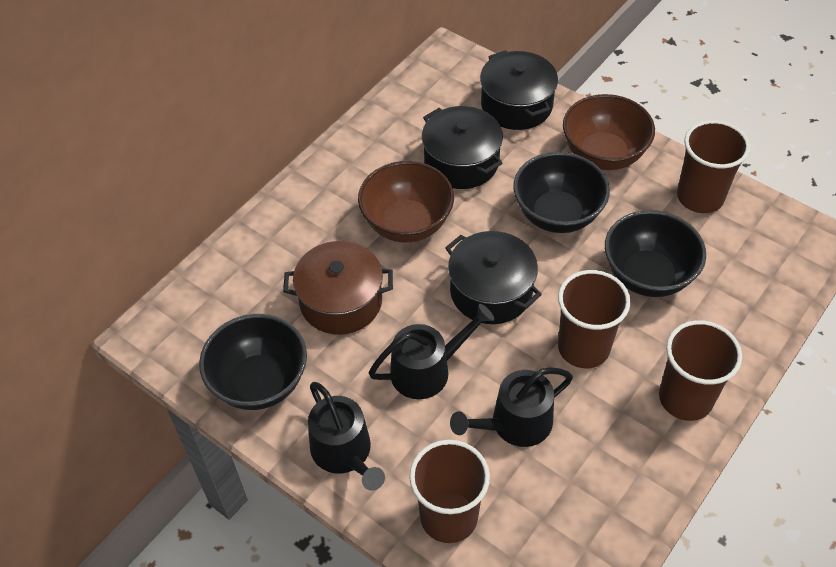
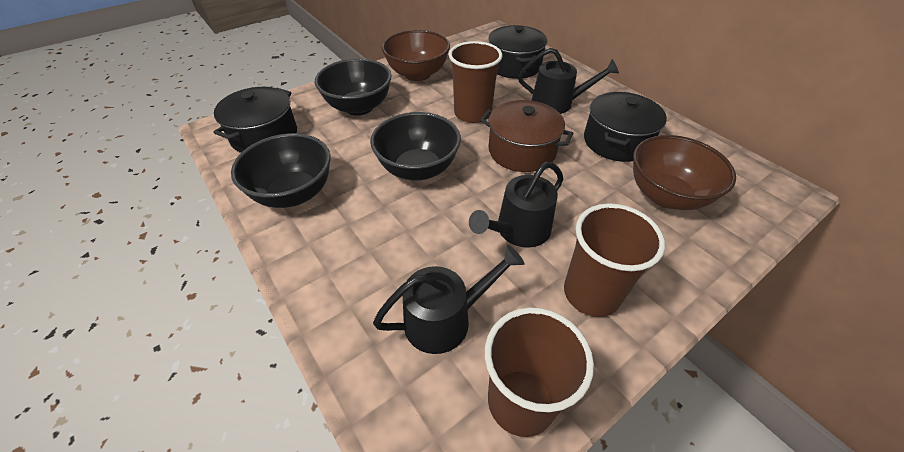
brown cup: [409,440,490,543] [558,270,630,368] [659,320,742,421] [677,120,750,213] = 4 -> [449,41,502,123] [485,307,594,437] [564,203,665,317] = 3

